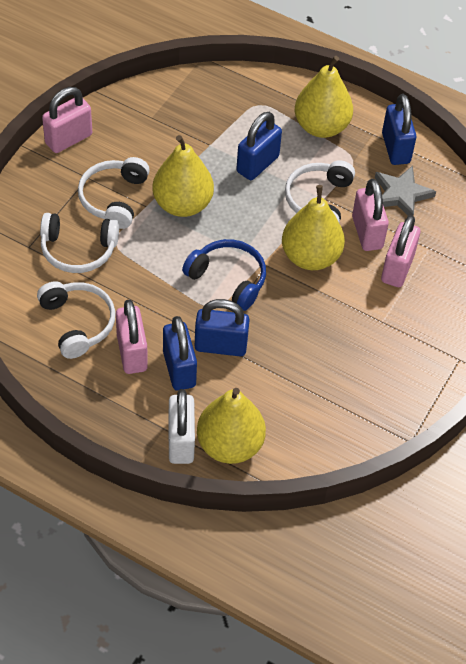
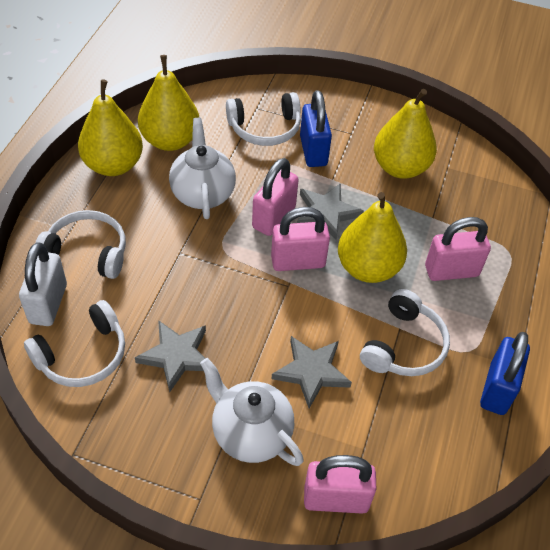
blue headphones: [182,239,266,311] = 1 -> none = 0
blue padlock: [163,316,197,390] [195,299,250,357] [237,112,282,180] [382,94,416,165] = 4 -> [300,90,332,167] [480,332,530,415] = 2
grey star: [375,166,436,216] = 1 -> [135,320,206,392] [271,336,352,408] [297,183,364,240] = 3
white teapot: none = 0 -> [169,118,236,219] [200,358,304,466] = 2

